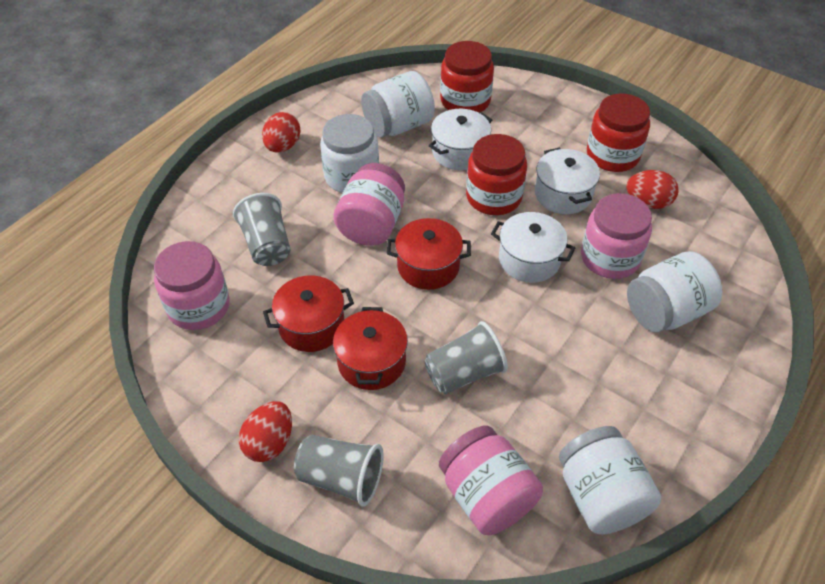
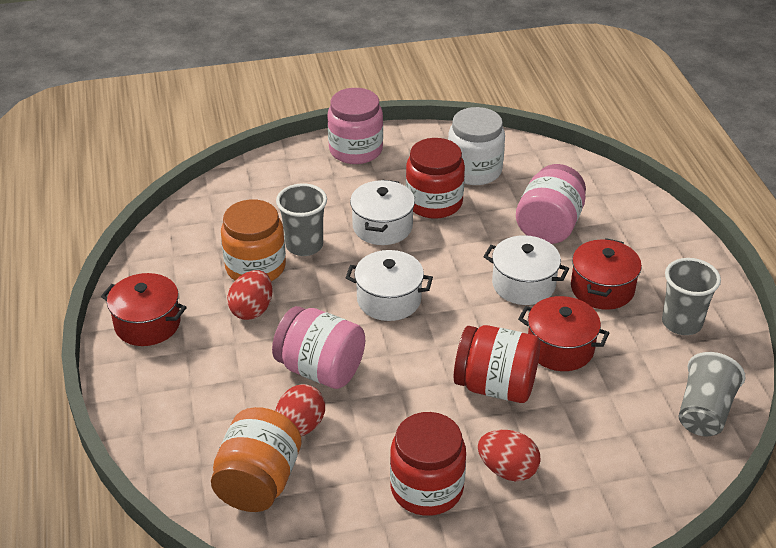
orange jar: none = 0 -> [211,407,301,512] [221,200,286,281] = 2
pink jar: [154,241,230,330] [333,163,405,246] [439,425,543,535] [581,193,652,279] = 4 -> [272,306,365,389] [327,88,383,164] [516,164,586,244] = 3
white jar: [320,114,379,193] [361,71,435,138] [559,426,661,535] [627,251,722,332] = 4 -> [448,107,505,185] = 1

